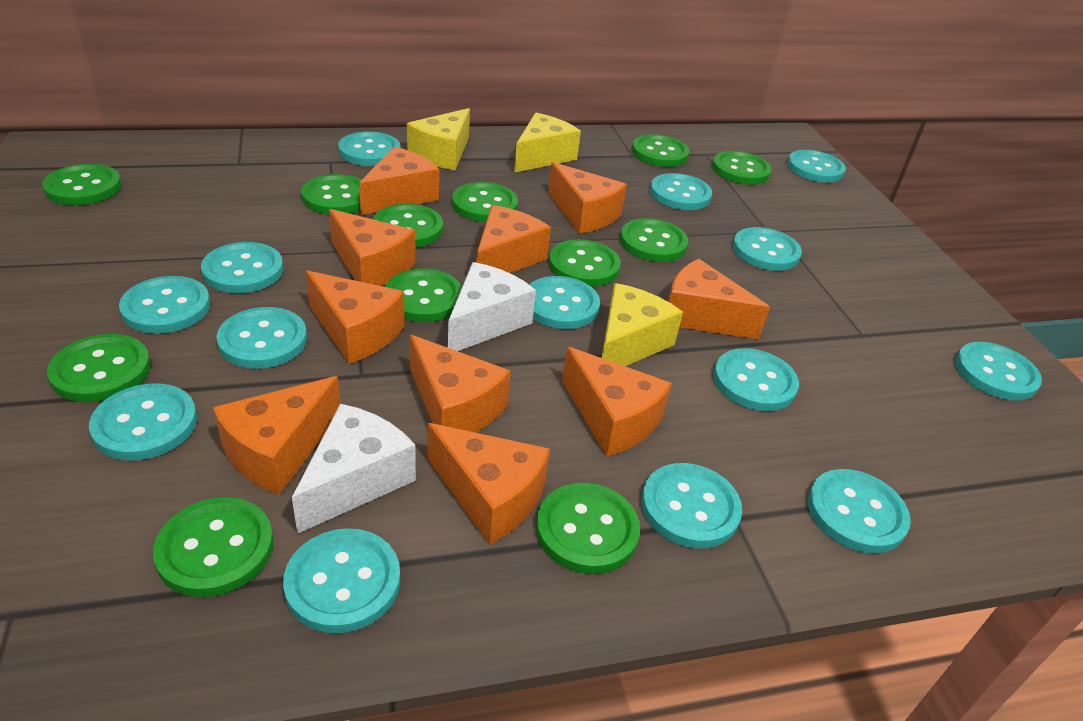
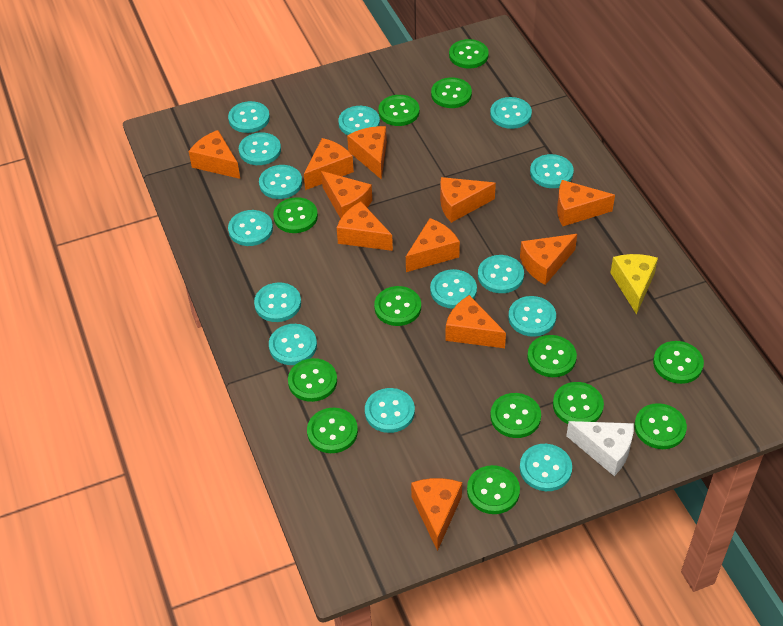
green button: [42,164,122,205] [47,334,151,402] [153,497,274,597] [301,174,361,214] [373,204,443,247] [385,269,462,322] [452,182,518,222] [536,483,640,574] [549,239,621,287] [620,218,688,262] [632,134,689,167] [712,151,771,185] = 12 -> [273,197,318,233] [288,358,337,402] [307,408,358,453] [374,286,421,326] [379,95,419,126] [431,77,472,108] [449,39,489,69] [467,465,520,514] [490,393,541,438] [527,335,577,377] [553,382,604,424] [634,403,687,449] [653,341,704,384] = 13
orange cheese: [213,376,340,495] [306,270,405,364] [329,209,415,286] [359,147,439,215] [410,335,511,432] [427,423,550,544] [476,205,551,273] [548,162,627,234] [562,347,672,456] [668,259,770,339] = 10 -> [189,130,240,179] [304,138,354,190] [321,171,372,219] [337,202,393,251] [347,126,387,180] [406,218,460,272] [411,478,462,551] [440,177,496,223] [445,295,506,348] [520,234,577,285] [557,180,615,226] = 11
white cheese: [292,404,416,533] [448,262,536,351] = 2 -> [566,421,634,476] = 1
yellow cheese: [407,108,470,170] [514,113,581,173] [602,283,683,366] = 3 -> [610,254,658,315] = 1

